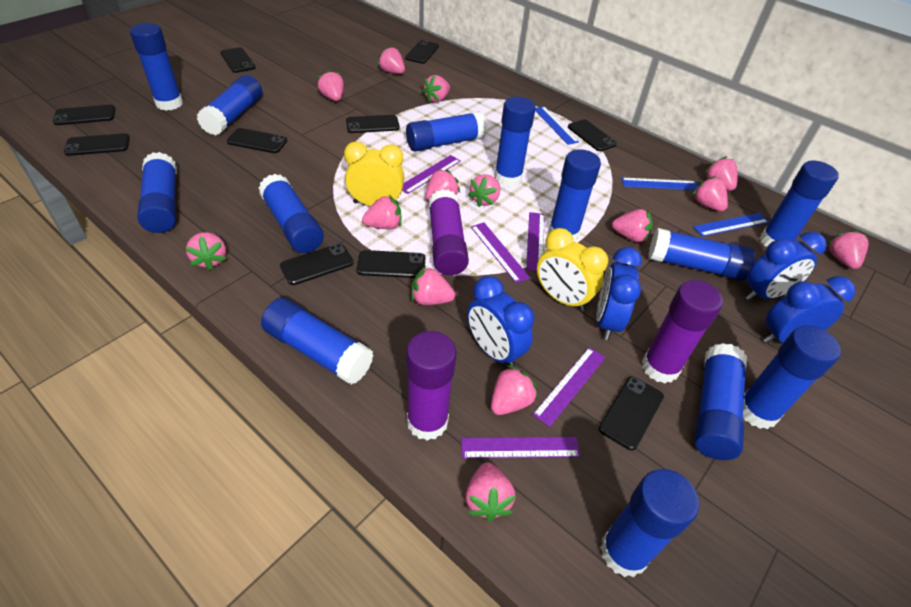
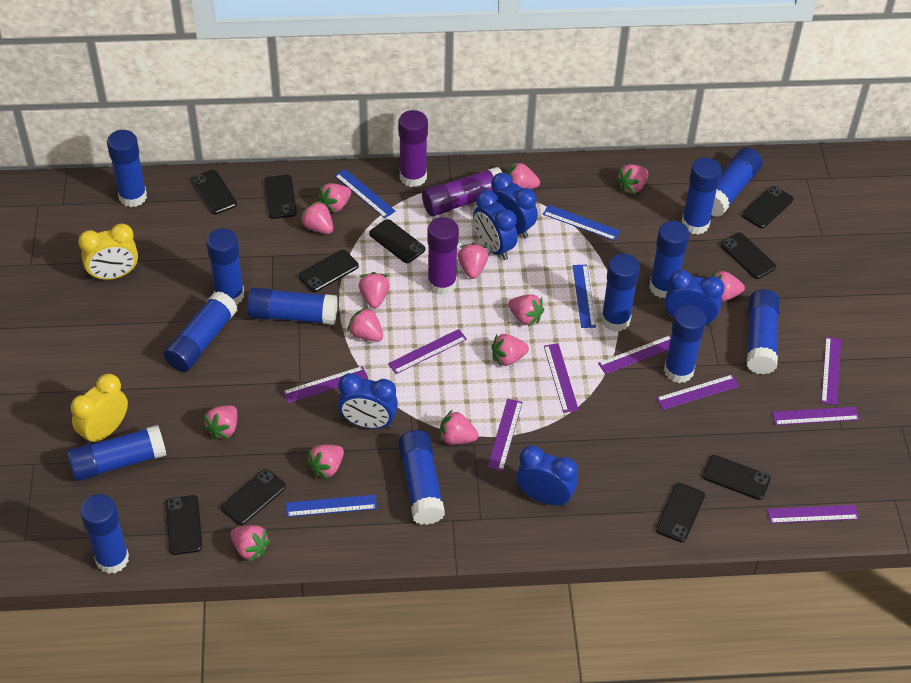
blue clock: [467,276,534,369] [596,247,642,340] [746,232,827,300] [763,276,856,343] = 4 -> [338,373,398,429] [473,190,518,260] [491,173,538,239] [516,445,578,506] [665,269,724,326] = 5
blue ruler: [535,106,579,145] [621,178,698,190] [693,213,769,237] = 3 -> [286,495,377,517] [335,169,396,218] [543,205,620,241] [573,265,596,328] = 4
purple ruler: [402,155,461,194] [461,437,580,458] [471,223,530,283] [526,212,545,272] [533,347,605,427] = 5 -> [282,366,368,403] [388,329,467,374] [487,399,523,471] [544,343,579,413] [598,335,671,374] [656,375,739,410] [767,505,859,523] [772,407,860,425] [821,337,841,405] = 9

